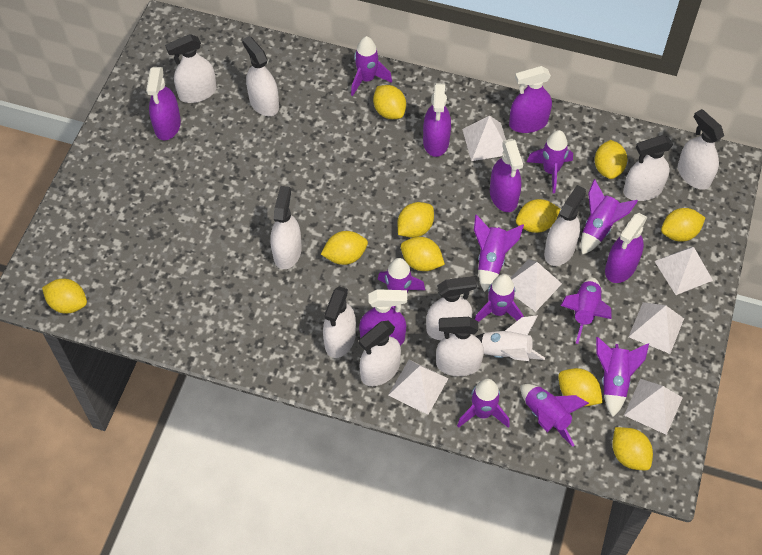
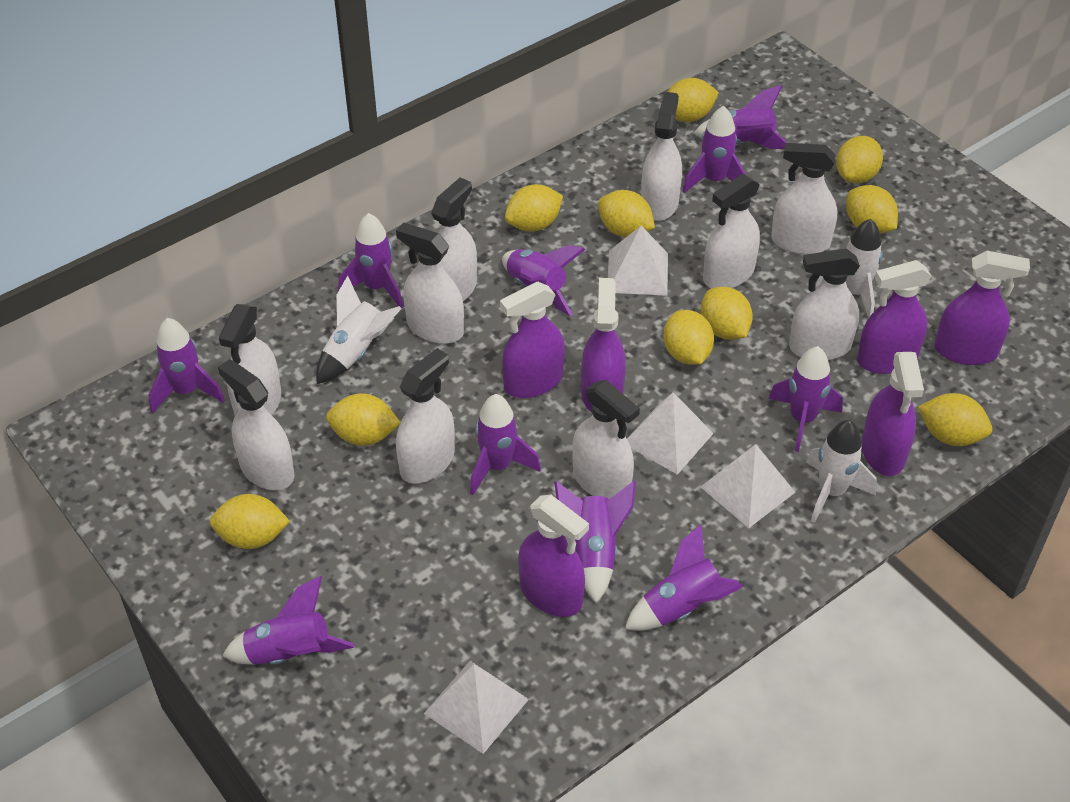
white pyramid: [388,360,449,415] [462,116,506,161] [511,259,562,312] [624,379,683,435] [629,302,684,354] [655,247,713,295] = 6 -> [424,661,529,754] [608,226,668,296] [627,392,714,475] [701,444,796,528] = 4
white rocket: [476,315,545,361] = 1 -> [316,276,402,384] [806,420,877,523] [816,219,883,318] = 3

